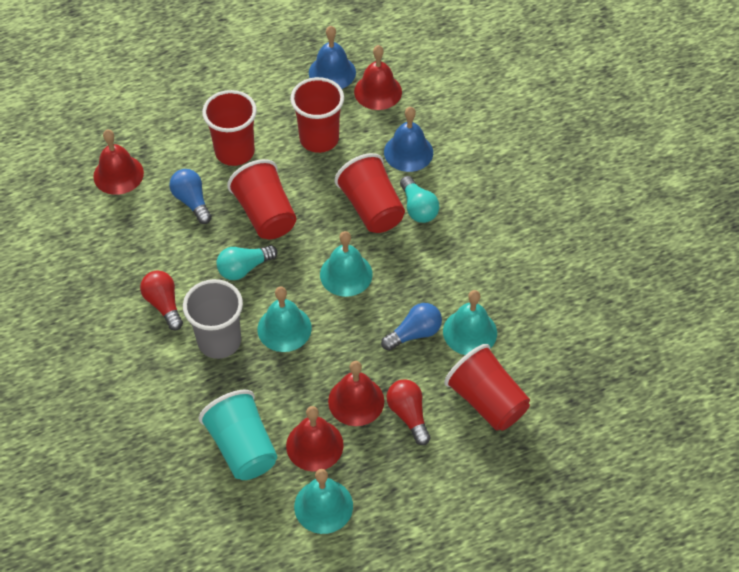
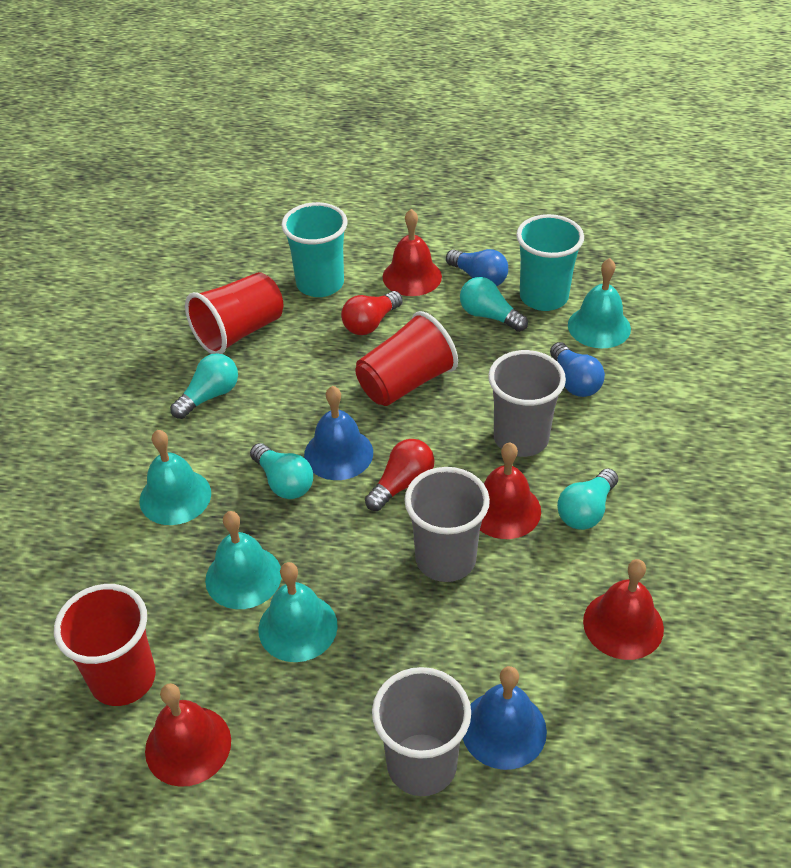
grey cup: [183,279,243,359] = 1 -> [372,667,471,796] [404,467,490,582] [488,350,566,457] = 3
red cup: [202,90,257,166] [227,159,296,239] [290,77,344,153] [335,153,405,233] [444,344,530,431] = 5 -> [54,584,156,706] [185,272,283,354] [355,311,458,406] = 3
turquoise cup: [199,390,277,480] = 1 -> [281,202,348,297] [516,214,584,311] = 2
turquoise light bulb: [217,245,277,280] [400,176,439,223] = 2 -> [170,353,238,419] [250,443,313,499] [460,277,528,332] [557,469,618,530] = 4

